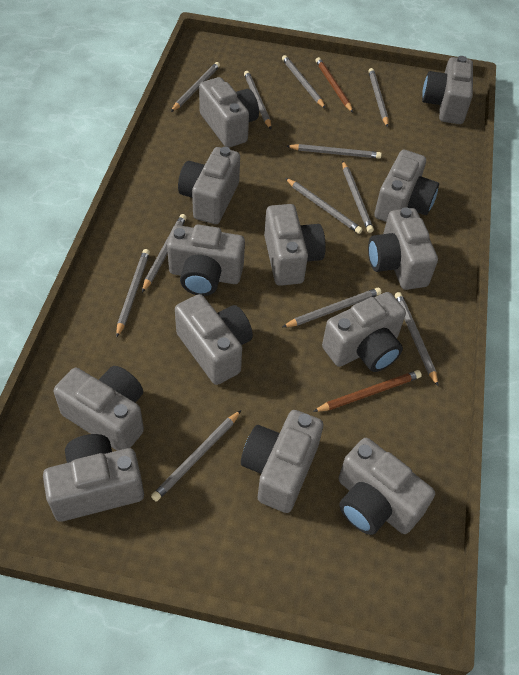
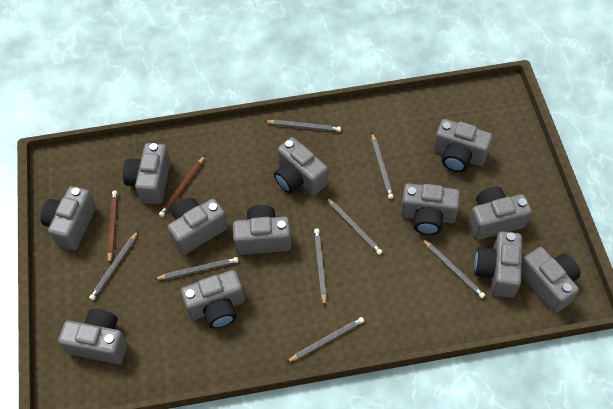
grey camera: [43,434,144,522] [54,366,144,451] [167,224,245,296] [175,294,253,385] [178,147,240,224] [199,77,259,148] [241,410,323,513] [264,204,326,286] [322,292,406,372] [338,438,435,535] [368,207,438,290] [374,150,439,222] [422,56,473,124] = 13 -> [40,186,96,250] [58,309,128,364] [123,143,171,204] [168,198,228,255] [181,270,245,329] [233,205,291,255] [274,137,328,195] [401,183,460,235] [434,119,493,172] [468,187,532,240] [474,231,522,298] [521,247,580,313] = 12
grey pencil: [116,249,150,338] [142,214,187,292] [151,410,241,502] [171,62,220,112] [244,71,271,129] [282,55,326,109] [283,288,381,327] [285,178,363,234] [287,144,382,159] [342,161,374,233] [368,68,388,127] [395,292,439,387] = 12 -> [89,231,138,300] [155,257,238,280] [264,120,341,132] [286,317,364,363] [314,229,327,306] [326,197,383,255] [372,133,394,199] [422,239,485,299] = 8

